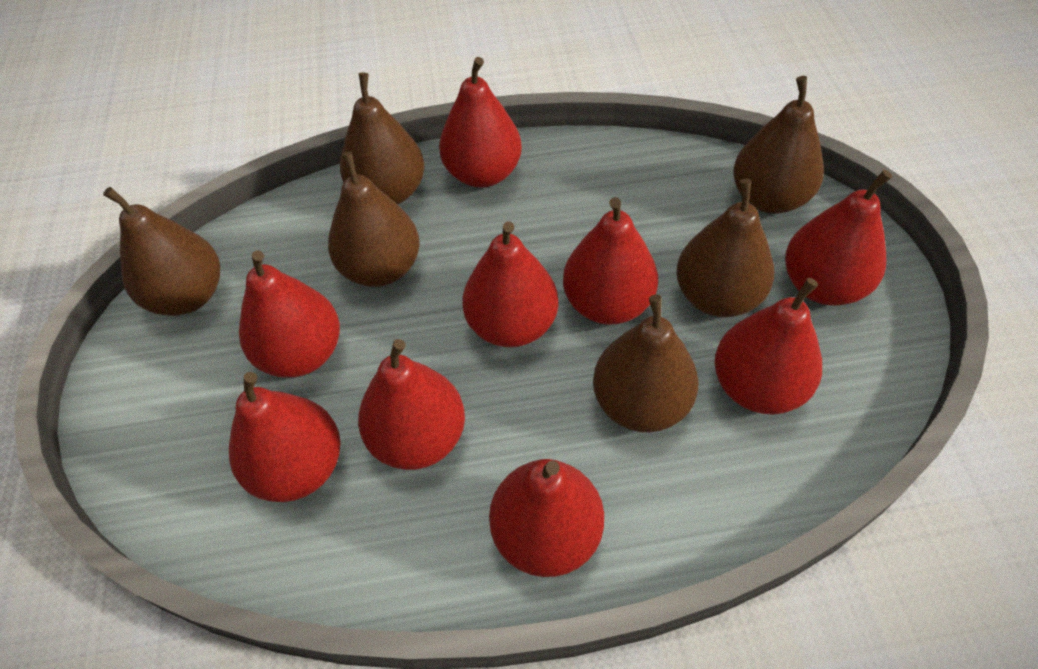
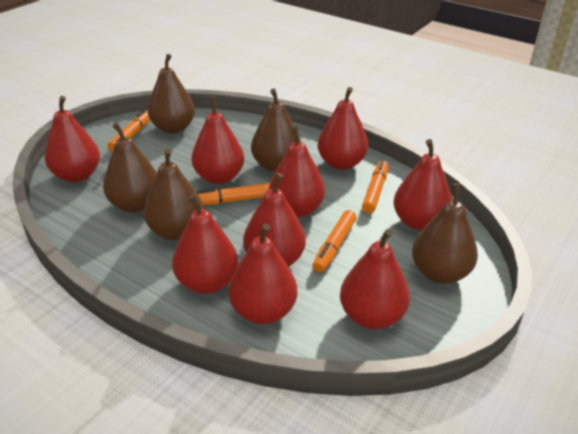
brown pear: [103,187,220,316] [328,151,420,287] [340,73,425,205] [593,295,699,432] [676,179,774,317] [733,76,824,214] = 6 -> [103,122,157,213] [144,148,204,240] [148,54,195,134] [251,88,301,172] [412,183,478,284] = 5
orange marker: none = 0 -> [108,109,150,152] [197,183,270,205] [312,210,357,272] [362,160,388,213] = 4

